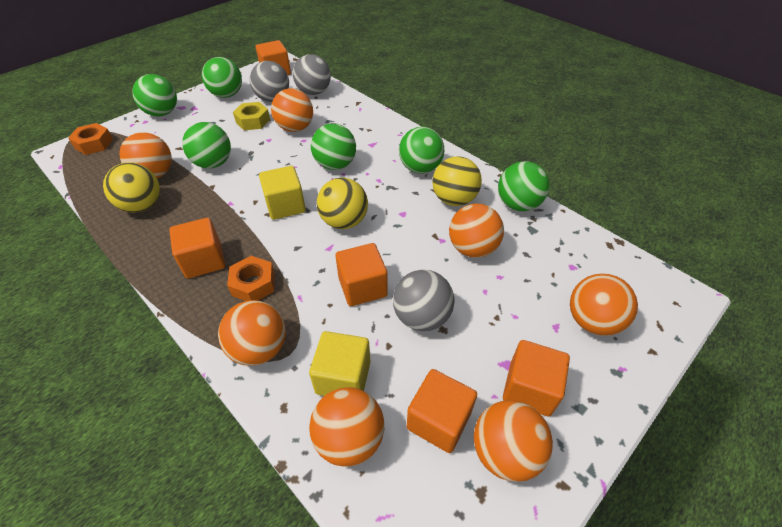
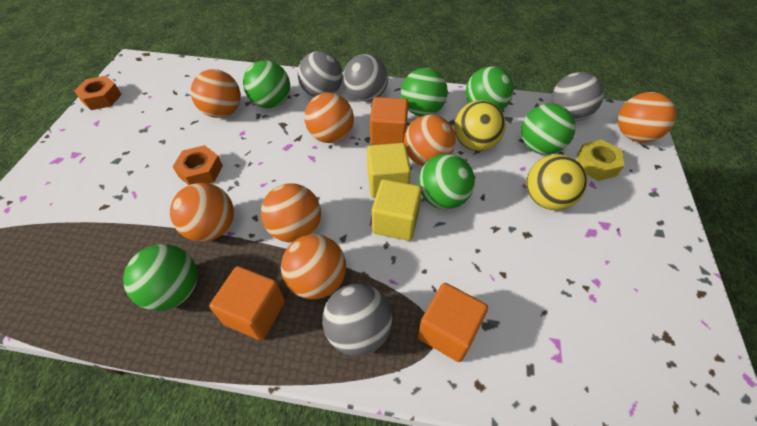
grey ball: [250,61,289,102] [293,54,331,95] [393,270,454,331] = 3 -> [298,51,343,97] [322,284,393,356] [343,54,388,102] [552,72,604,121] = 4
orange cube: [169,218,225,279] [256,40,291,75] [335,243,388,306] [407,369,477,453] [503,340,570,416] = 5 -> [209,266,285,341] [370,97,409,145] [418,283,488,362] = 3
yellow ball: [103,162,160,213] [317,178,368,229] [432,156,482,206] = 3 -> [454,100,506,151] [527,154,587,210] = 2

